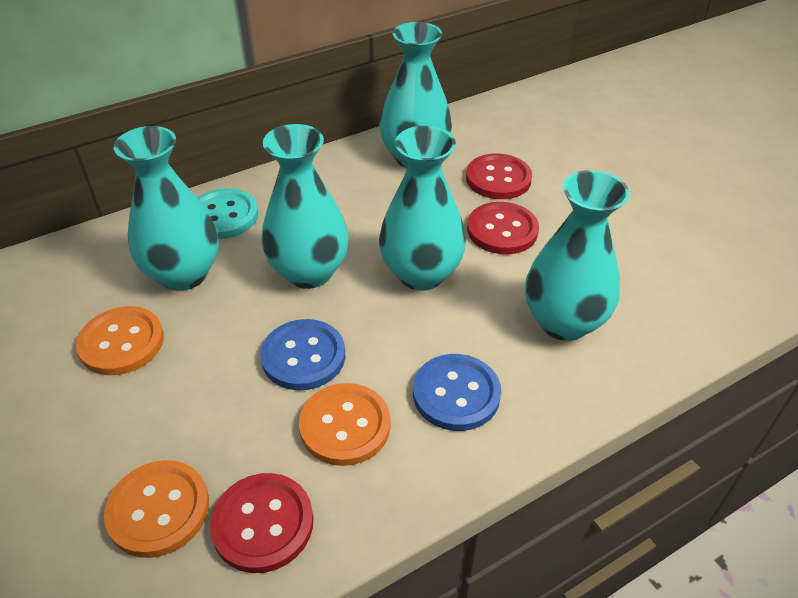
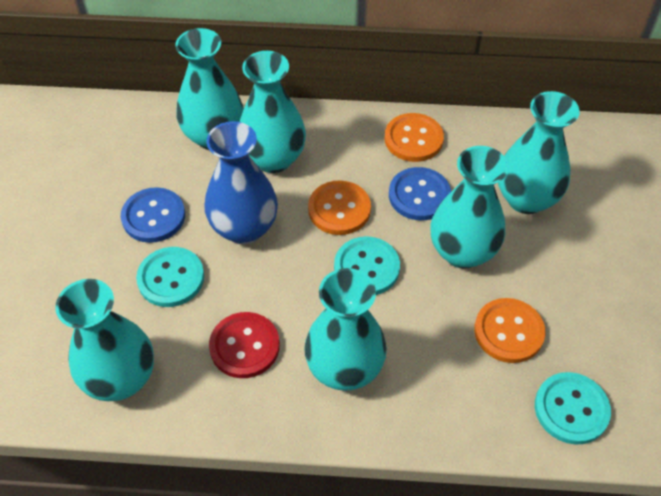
blue vase: none = 0 -> [205,121,278,244] = 1
red button: [210,473,313,573] [466,154,532,199] [467,202,539,254] = 3 -> [209,312,280,378] = 1
turquoise button: [197,188,258,239] = 1 -> [136,247,204,307] [334,236,400,295] [535,372,611,444] = 3
turquoise vase: [114,126,219,291] [262,124,349,289] [379,22,452,169] [379,126,466,291] [525,170,630,341] = 5 -> [55,279,154,401] [175,28,244,150] [239,51,306,173] [304,268,387,391] [431,146,509,268] [498,91,580,214] = 6

